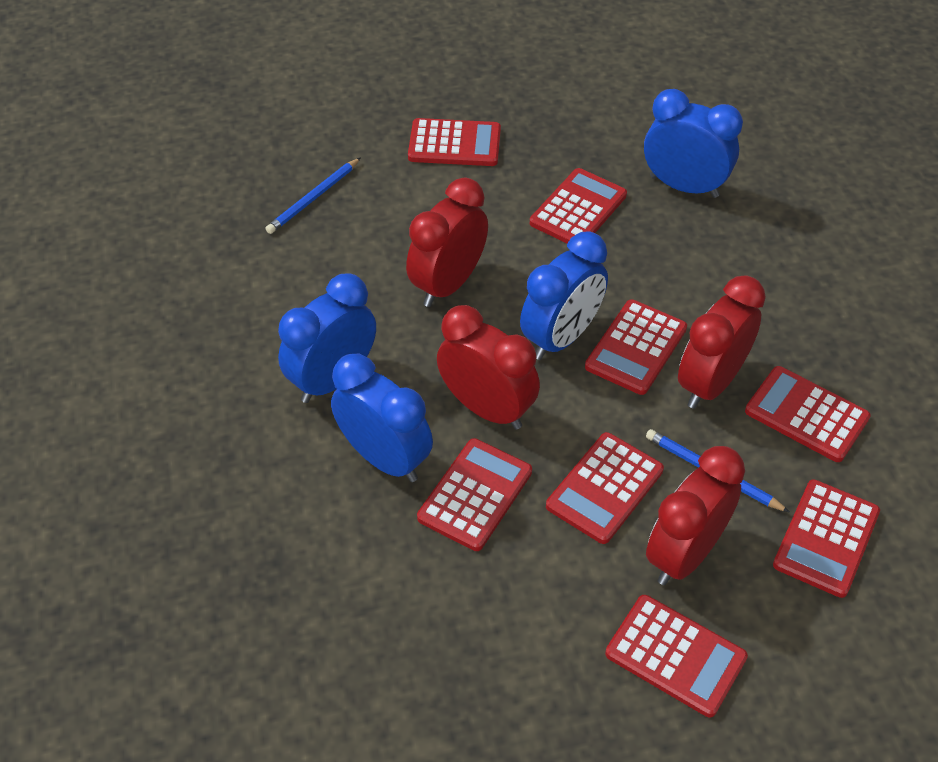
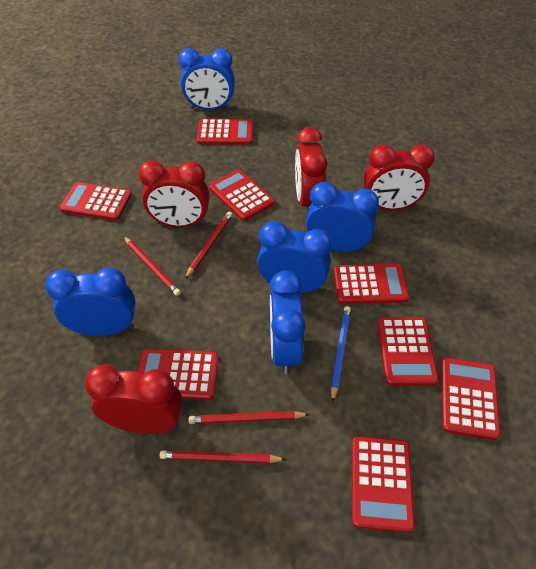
blue clock: [278,273,376,403] [331,354,433,482] [520,231,608,360] [644,89,743,198] = 4 -> [45,268,135,336] [179,48,235,110] [257,221,332,293] [270,270,306,374] [306,182,379,253] = 5
blue pencil: [266,157,361,234] [646,429,789,512] = 2 -> [331,306,351,403] = 1
red pencil: none = 0 -> [123,236,181,296] [160,450,286,463] [185,212,233,279] [189,411,310,424] = 4

